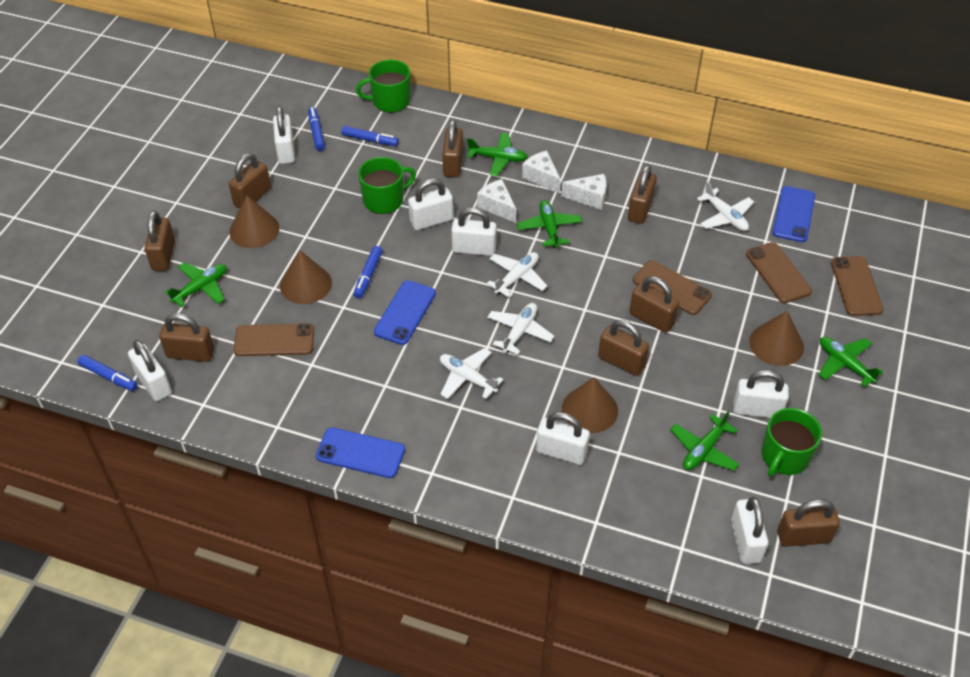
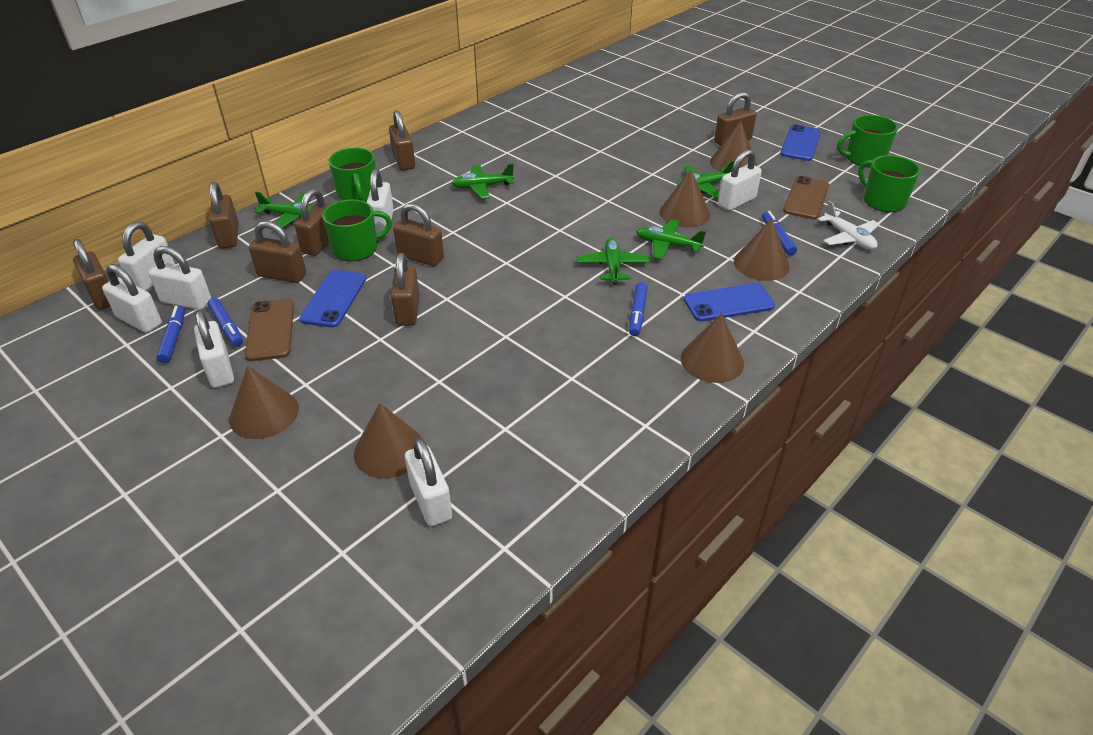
brown cone: [229,195,280,248] [280,250,332,304] [562,377,618,433] [749,311,804,366] = 4 -> [229,366,299,439] [354,403,423,478] [659,170,711,228] [681,313,744,383] [710,121,757,172] [734,219,790,281] = 6
brown phone: [234,323,314,356] [633,260,712,315] [746,242,812,303] [831,256,883,316] = 4 -> [245,299,294,361] [783,176,829,220] = 2
green mug: [356,59,410,113] [358,157,416,214] [761,408,822,477] = 3 -> [322,199,392,261] [329,148,376,202] [837,115,898,167] [858,155,920,212] = 4
white cheese: [477,179,516,223] [522,151,561,194] [561,174,607,210] = 3 -> none = 0
white plane: [440,348,504,399] [487,252,547,297] [487,303,554,355] [697,181,754,231] = 4 -> [818,201,880,249] = 1

